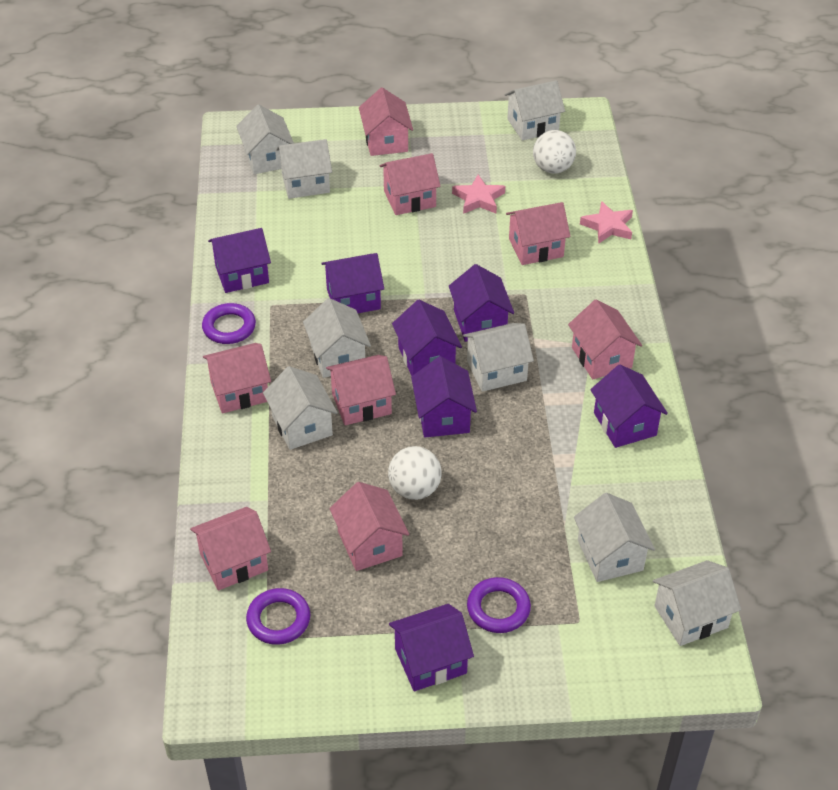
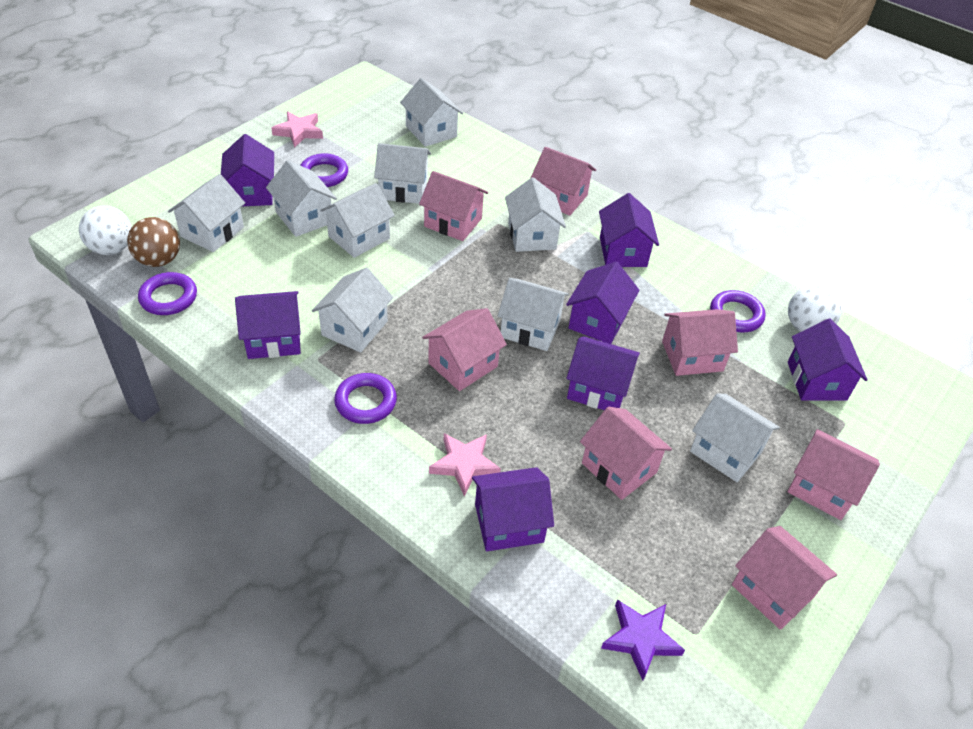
brown ball: none = 0 -> [127,217,180,267] = 1
pink house: [190,507,271,590] [203,343,271,413] [326,355,396,425] [329,482,409,571] [359,87,413,156] [380,153,441,215] [506,202,570,265] [568,300,642,380] = 8 -> [419,171,488,241] [422,308,507,391] [531,147,596,216] [580,407,672,500] [662,309,738,376] [732,526,837,630] [787,429,880,520] = 7
purple ring: [202,303,256,344] [246,588,310,645] [467,577,531,633] = 3 -> [138,272,197,315] [300,153,348,187] [334,373,397,424] [710,290,766,332] = 4
purple star: none = 0 -> [601,599,685,681] = 1
white house: [236,104,294,174] [263,366,338,450] [277,139,332,199] [303,298,371,378] [463,323,534,392] [505,80,565,141] [574,493,655,582] [653,560,741,646] = 8 -> [168,174,245,252] [266,160,337,237] [312,268,393,353] [320,183,395,258] [374,143,431,204] [400,78,463,147] [498,278,569,351] [505,177,566,252] [690,393,780,482] = 9

